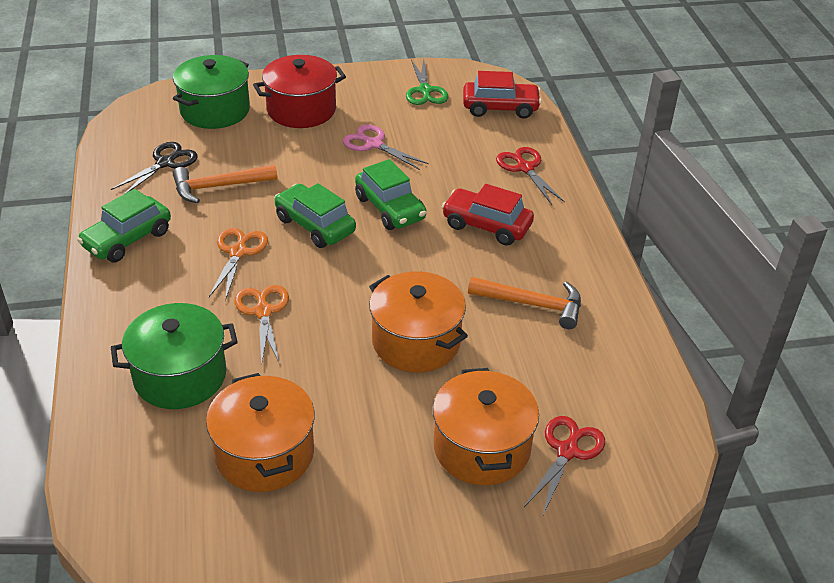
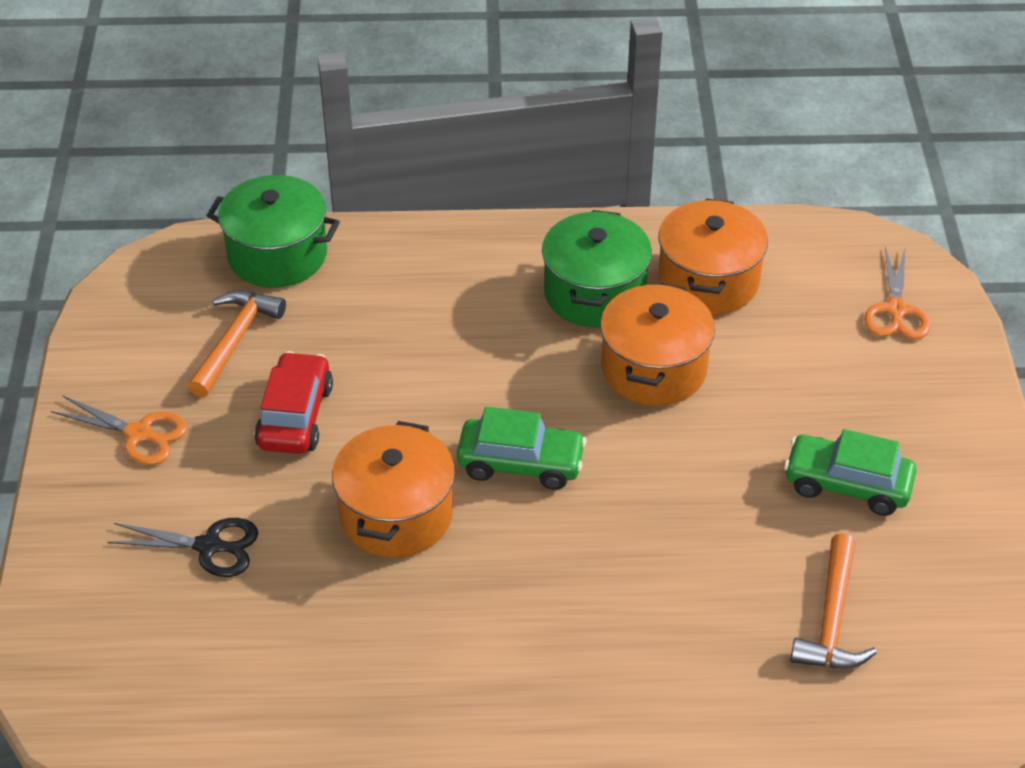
green car: [77,189,171,262] [274,183,356,248] [355,159,427,230] = 3 -> [457,407,587,490] [784,429,917,516] = 2
green scissors: [406,59,448,105] = 1 -> none = 0
pink scissors: [343,125,429,170] = 1 -> none = 0
red car: [442,184,534,246] [463,71,542,119] = 2 -> [254,351,333,454] = 1
red pot: [253,55,346,128] = 1 -> none = 0
red scissors: [496,147,565,205] [524,416,605,515] = 2 -> none = 0

